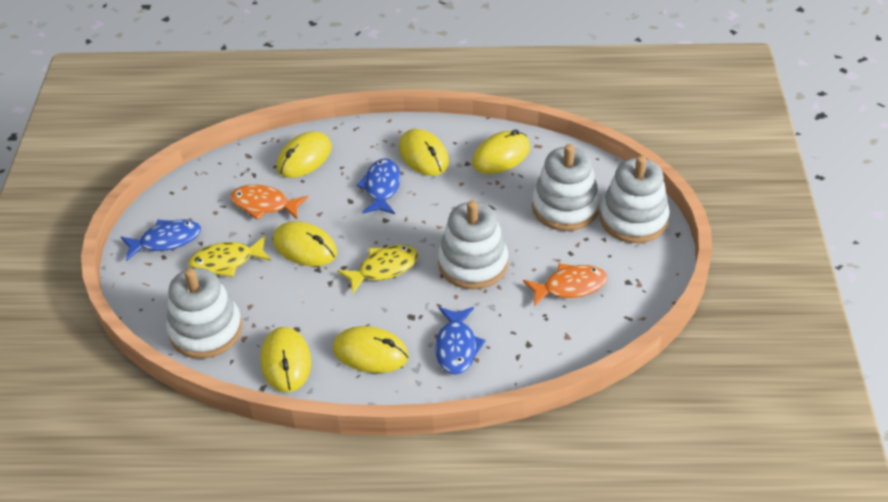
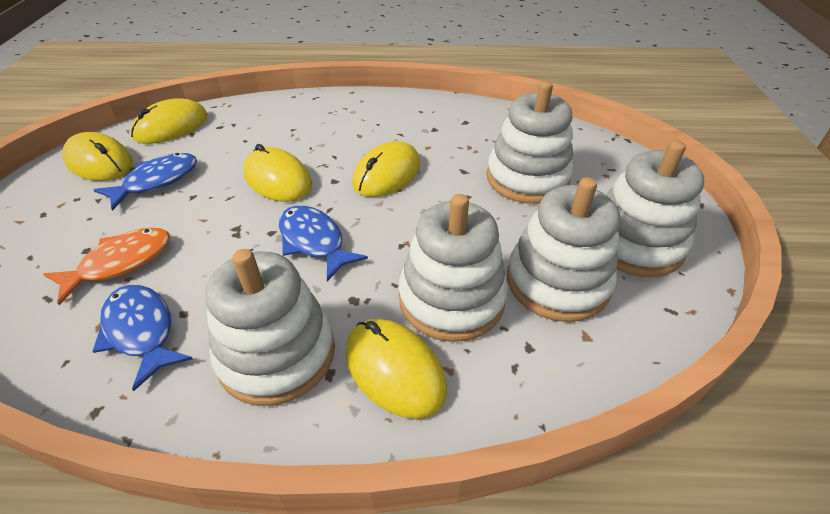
orange fish: [230,185,308,220] [523,264,608,307] = 2 -> [43,227,170,305] = 1
white stacking toy: [166,268,242,359] [438,201,508,289] [532,144,600,231] [600,156,670,243] = 4 -> [205,249,335,406] [399,194,508,342] [487,81,573,204] [507,177,620,322] [606,140,704,277] = 5
yellow fish: [188,236,271,277] [337,245,418,293] = 2 -> none = 0
yellow mouse: [261,327,311,392] [273,221,337,266] [276,132,332,178] [333,326,409,373] [399,129,449,176] [472,130,530,174] = 6 -> [63,132,133,181] [131,98,208,144] [243,144,312,202] [346,319,447,419] [352,141,420,197] = 5

